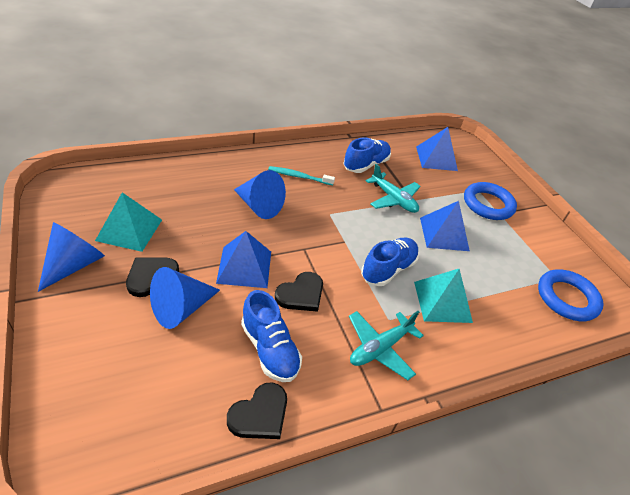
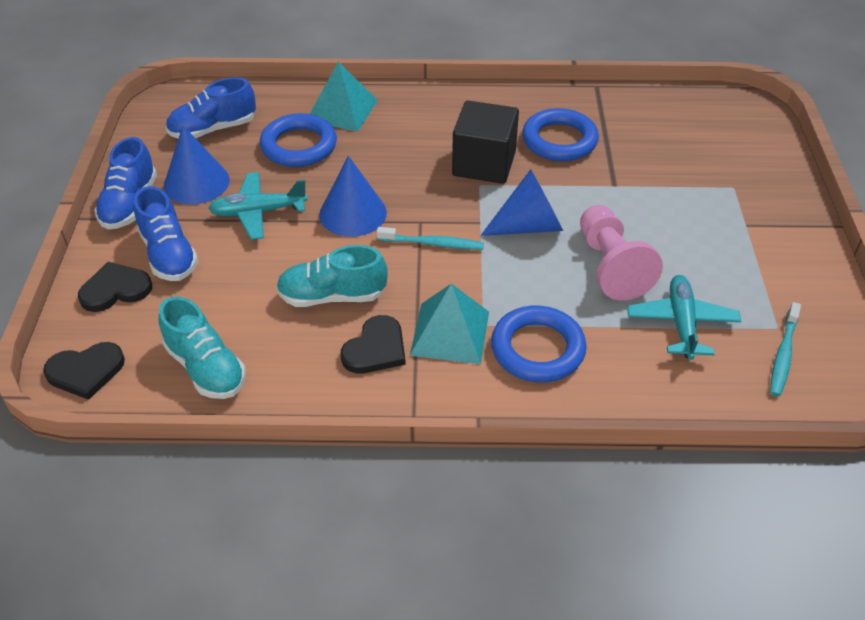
black cube: none = 0 -> [452,101,519,184] = 1
blue pyramid: [216,231,271,288] [416,127,458,171] [420,201,470,251] = 3 -> none = 0
blue ring: [464,182,517,220] [538,269,604,321] = 2 -> [260,113,337,167] [491,306,587,382] [522,108,599,161] = 3
pink pawn: none = 0 -> [580,205,663,301] = 1
turquoise shoe: none = 0 -> [159,296,246,399] [276,245,388,307] = 2
turquoise toothbrush: [268,166,335,185] = 1 -> [377,227,484,250] [770,302,801,396] = 2

